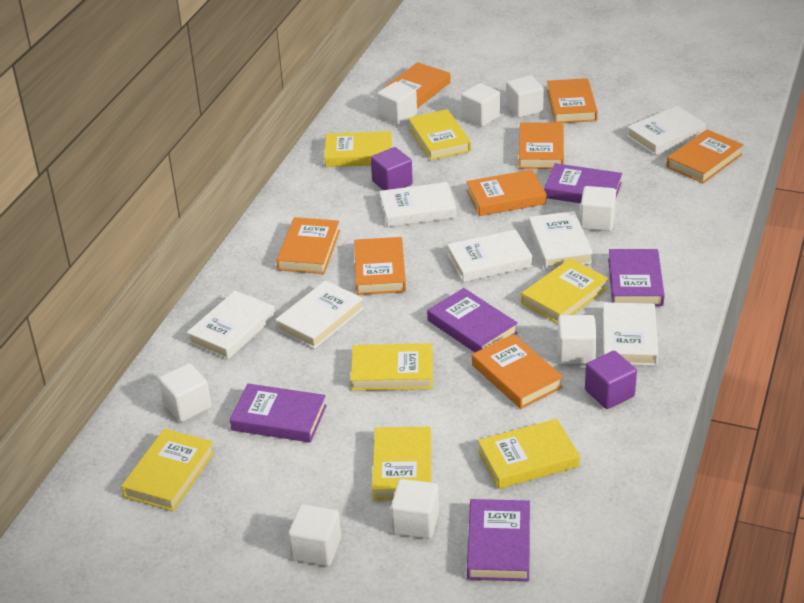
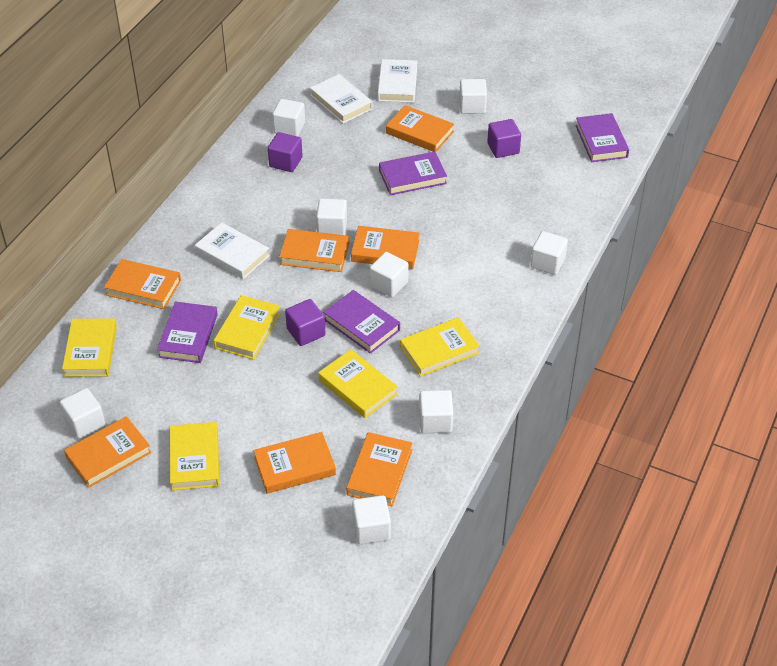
orange book: [277,217,340,274] [354,237,406,295] [381,62,451,108] [466,170,546,216] [472,334,563,409] [519,122,564,169] [547,78,598,123] [666,129,743,183] = 8 -> [64,416,151,488] [104,259,181,309] [253,432,336,494] [279,229,349,272] [346,432,412,506] [351,226,419,269] [386,105,454,152] = 7
purple book: [230,384,327,443] [427,288,518,352] [467,499,530,581] [544,163,622,203] [608,249,665,306] = 5 -> [157,302,218,363] [323,290,400,354] [379,152,447,195] [575,113,629,162] = 4
purple cube: [371,147,413,190] [585,351,637,409] = 2 -> [268,132,303,172] [285,299,326,346] [487,119,521,158] = 3
white book: [187,290,275,360] [275,280,364,349] [379,182,456,227] [447,229,533,282] [529,211,593,270] [603,302,658,366] [627,106,706,155] = 7 -> [195,222,270,279] [310,74,373,123] [378,59,417,103] = 3
yellow book: [121,429,215,511] [324,131,392,167] [351,343,433,391] [372,427,431,501] [408,109,471,161] [478,419,580,489] [521,258,609,324] = 7 -> [62,318,117,377] [170,422,220,491] [213,295,281,360] [318,349,398,418] [400,317,480,377] = 5

